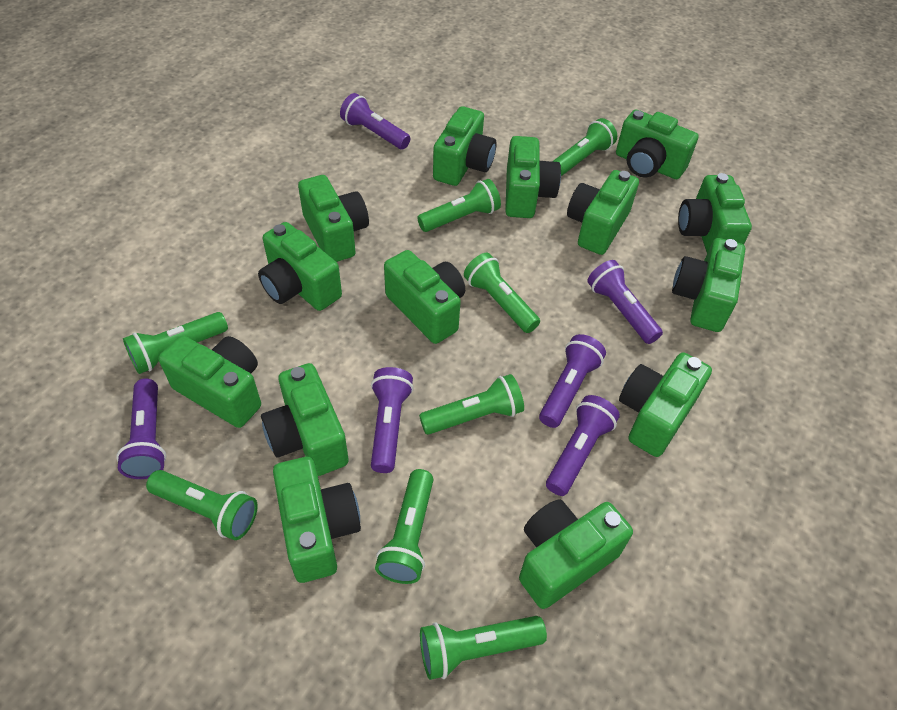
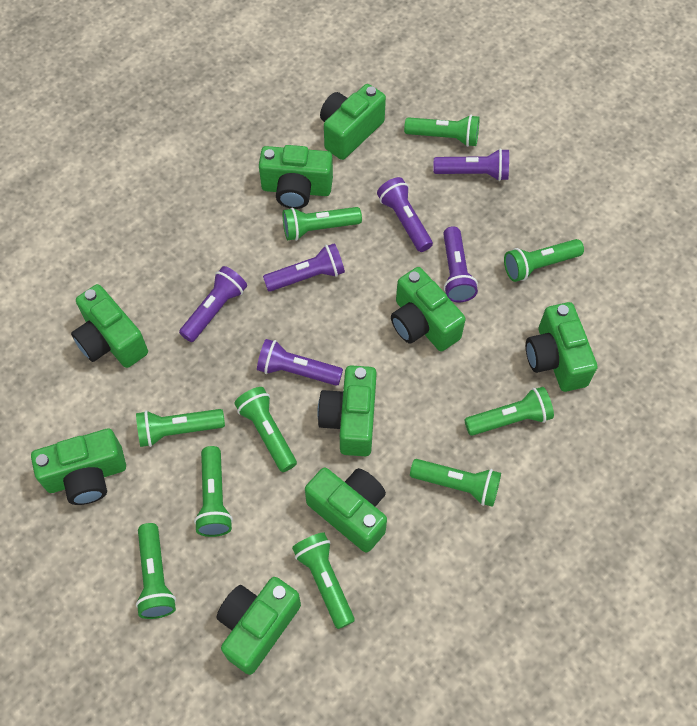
green camera: [158,336,261,428] [258,222,342,311] [261,363,349,476] [273,457,361,583] [298,175,369,262] [384,250,465,344] [433,106,496,186] [505,136,561,218] [519,499,633,609] [567,170,639,255] [616,110,698,179] [619,352,712,457] [672,238,745,332] [678,173,752,253] = 14 -> [31,429,126,505] [71,284,148,368] [217,577,301,675] [259,145,333,209] [305,467,387,552] [317,365,377,456] [320,84,386,160] [391,267,466,351] [526,302,598,392] = 9
green flashlight: [123,312,228,374] [146,470,258,540] [375,469,433,584] [417,179,501,232] [419,374,524,435] [420,616,547,680] [464,253,540,333] [552,118,617,176] = 8 -> [136,409,225,447] [136,523,176,619] [194,446,233,537] [234,387,297,472] [283,207,362,241] [292,532,355,629] [404,115,479,147] [410,459,501,507] [465,387,554,436] [504,239,584,282] = 10

